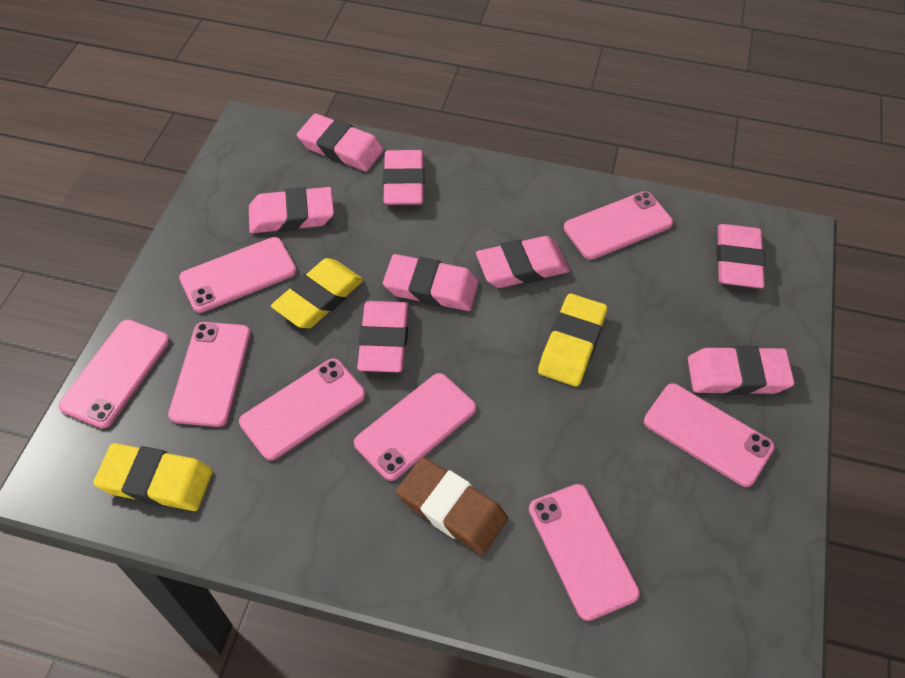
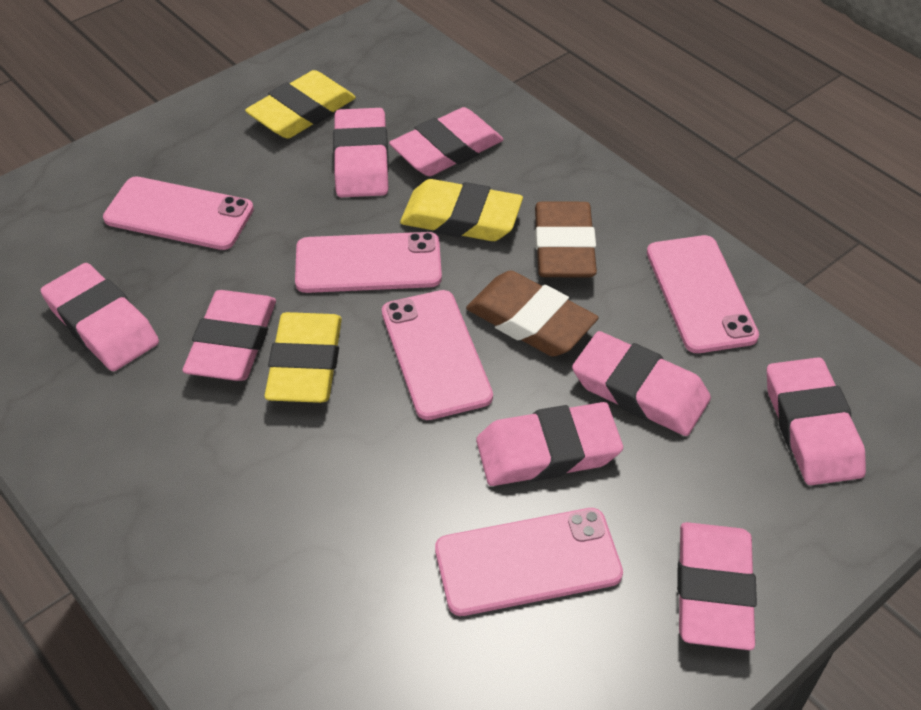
brown eraser: [396,457,508,555] = 1 -> [466,270,598,357] [535,202,597,277] = 2
pink phone: [58,320,170,429] [168,322,251,427] [179,237,297,313] [239,359,365,461] [354,373,476,481] [529,484,640,621] [564,191,673,260] [644,383,775,487] = 8 -> [103,176,254,250] [295,232,442,293] [382,290,493,420] [435,508,623,616] [647,235,759,353] = 5

